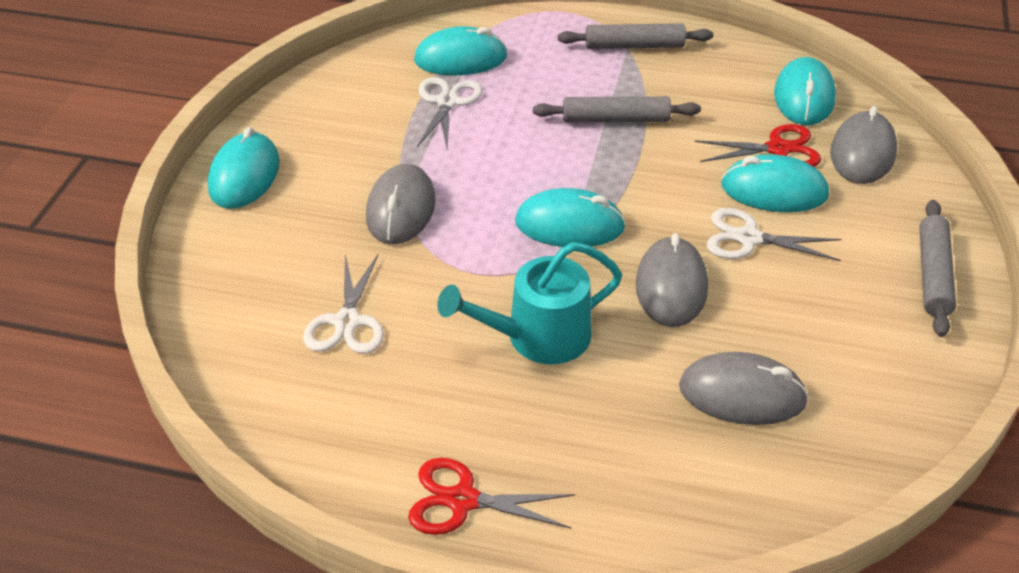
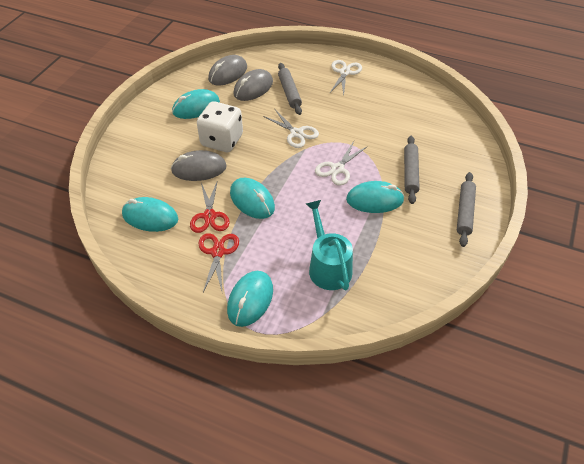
grey mouse: [366,164,436,244] [636,233,708,327] [679,352,809,425] [830,106,897,184] = 4 -> [171,150,227,181] [208,55,247,86] [233,69,273,101] = 3
white dice: none = 0 -> [197,101,243,152] = 1

